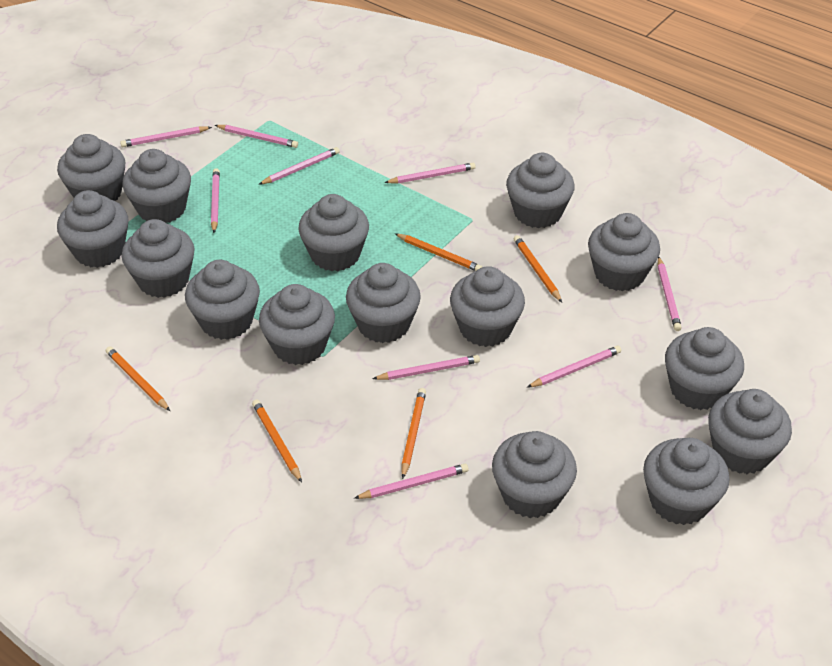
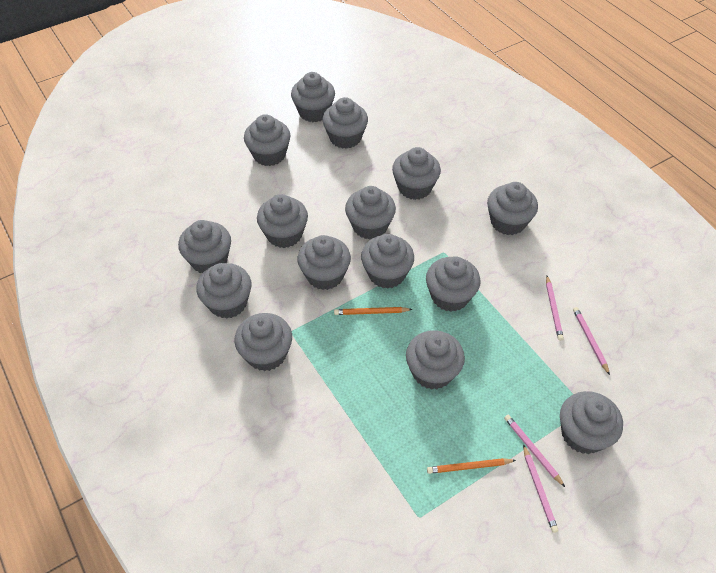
orange pencil: [106,346,170,411] [252,399,302,483] [394,233,482,271] [401,388,426,479] [514,235,562,302] = 5 -> [334,307,413,315] [427,458,516,474] = 2
pink pencil: [120,126,212,147] [211,168,220,233] [215,125,298,148] [258,147,340,185] [354,464,469,499] [373,355,480,380] [384,163,476,184] [527,346,621,388] [658,257,682,331] = 9 -> [504,415,565,487] [523,444,558,533] [546,276,564,341] [573,307,610,375] = 4

